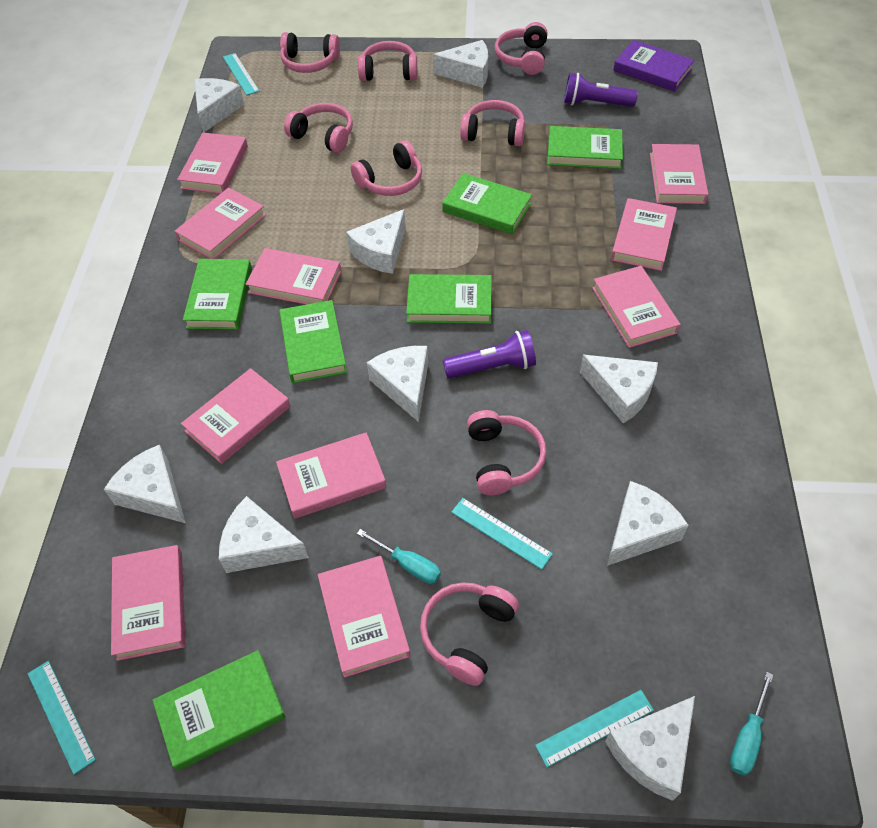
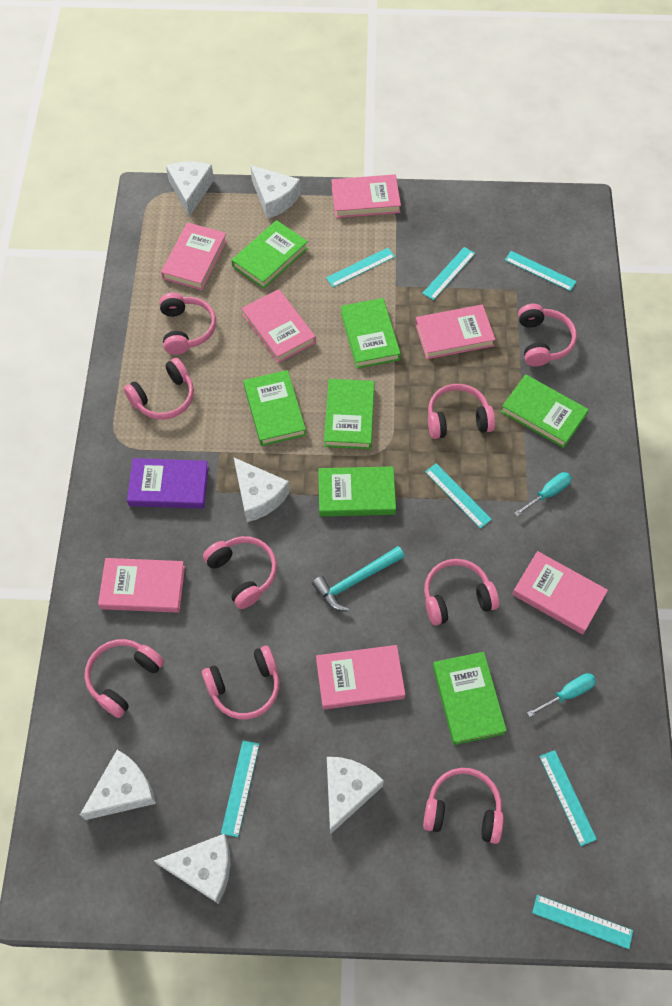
green book: [153,650,286,771] [183,259,252,330] [279,300,347,383] [406,274,492,324] [442,173,532,234] [547,126,623,169] = 6 -> [232,220,308,289] [243,370,306,446] [318,466,396,516] [324,379,375,449] [341,298,401,369] [433,652,507,745] [501,374,589,448] = 7
pink book: [111,545,185,661] [175,187,266,259] [177,133,248,194] [181,368,290,464] [246,248,341,305] [276,432,386,519] [318,556,411,678] [592,266,681,348] [611,198,677,271] [650,144,708,204] = 10 -> [98,558,185,613] [161,222,227,290] [241,289,316,363] [316,645,405,710] [331,174,401,218] [415,305,495,359] [512,551,608,634] = 7
pink headphones: [280,32,340,73] [284,103,353,153] [351,140,422,196] [358,41,417,81] [420,582,519,686] [460,100,525,146] [467,410,546,495] [495,22,547,75] = 8 -> [85,639,164,718] [124,358,194,420] [159,293,216,355] [202,646,280,719] [203,536,277,609] [423,768,504,844] [424,559,499,625] [428,384,495,439] [518,304,577,367] = 9
purple flashlight: [443,330,536,378] [564,73,638,107] = 2 -> none = 0
turquoise hammer: none = 0 -> [312,546,405,611] = 1
turquoise ruler: [28,661,96,774] [223,53,259,95] [451,498,553,569] [535,690,654,767] = 4 -> [221,740,259,837] [326,248,395,287] [422,247,475,300] [425,463,492,529] [505,251,577,291] [532,895,633,949] [539,750,597,846] = 7
white cheese: [104,445,186,523] [194,78,244,133] [219,496,309,573] [346,209,406,274] [367,346,428,422] [433,40,488,88] [580,355,658,423] [605,696,695,801] [607,481,689,566] = 9 -> [80,750,156,820] [154,834,230,904] [166,162,214,217] [234,458,290,522] [250,165,301,219] [327,757,384,834] = 6

